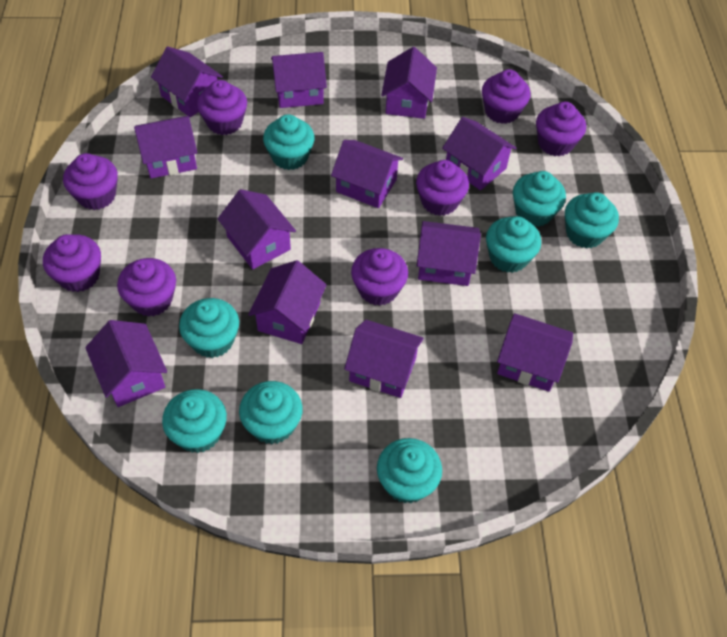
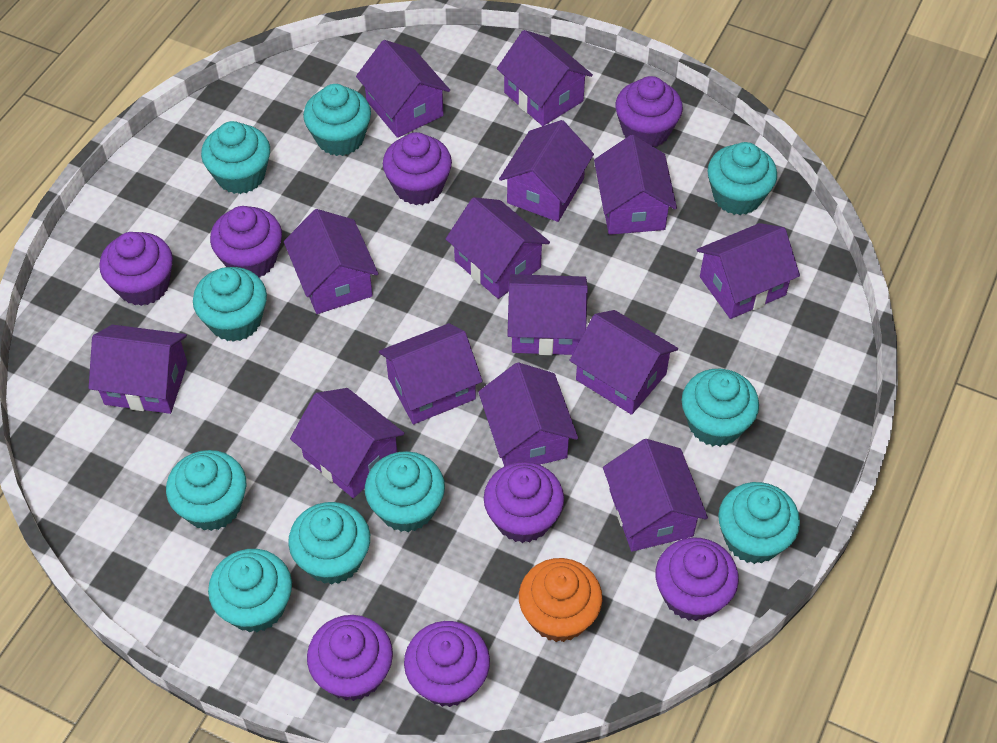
orange cupcake: none = 0 -> [519,558,602,642] = 1
purple house: [85,320,167,407] [134,116,197,178] [151,46,223,118] [218,189,296,269] [248,260,327,344] [271,52,327,108] [331,140,403,208] [344,320,424,398] [381,47,437,119] [416,221,481,286] [442,117,517,190] [497,313,573,392] = 12 -> [89,325,187,414] [284,209,378,314] [290,388,404,498] [356,40,450,138] [379,323,483,424] [446,197,550,299] [478,362,578,466] [497,30,593,126] [499,120,594,222] [507,274,588,355] [569,310,678,415] [594,135,677,235] [603,439,708,552] [697,223,800,319] = 14
turquoise cupcake: [162,389,227,453] [179,298,239,358] [239,381,303,444] [263,114,315,170] [377,438,442,503] [486,216,541,273] [513,171,566,227] [565,192,619,249] = 8 -> [166,450,246,531] [193,267,267,342] [201,121,270,194] [208,549,292,632] [288,502,370,585] [303,84,371,156] [365,451,445,532] [682,369,759,447] [708,142,777,215] [718,482,800,564] = 10

